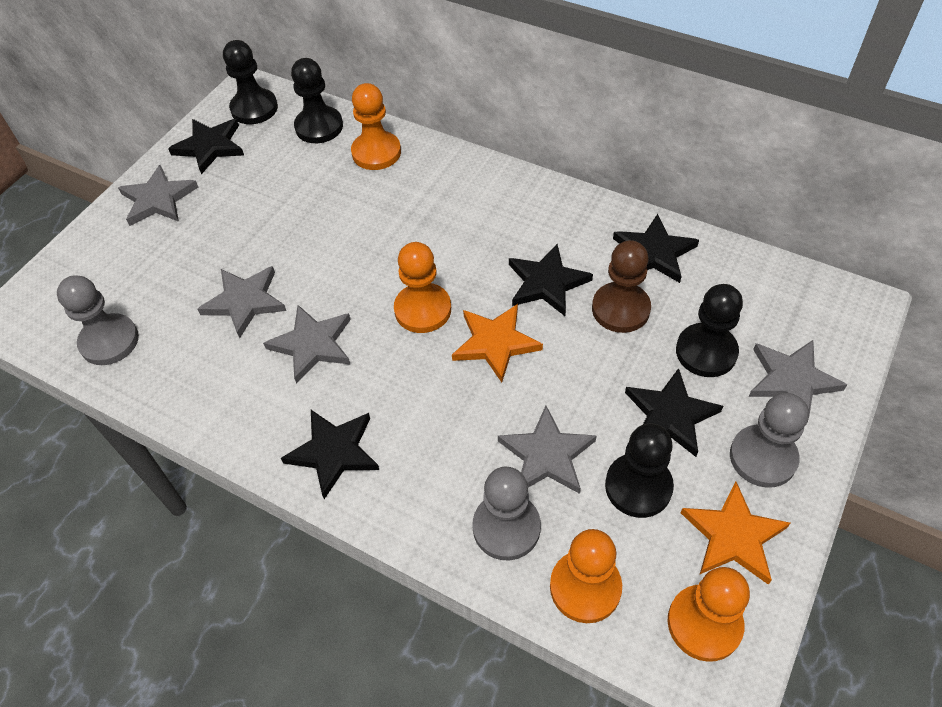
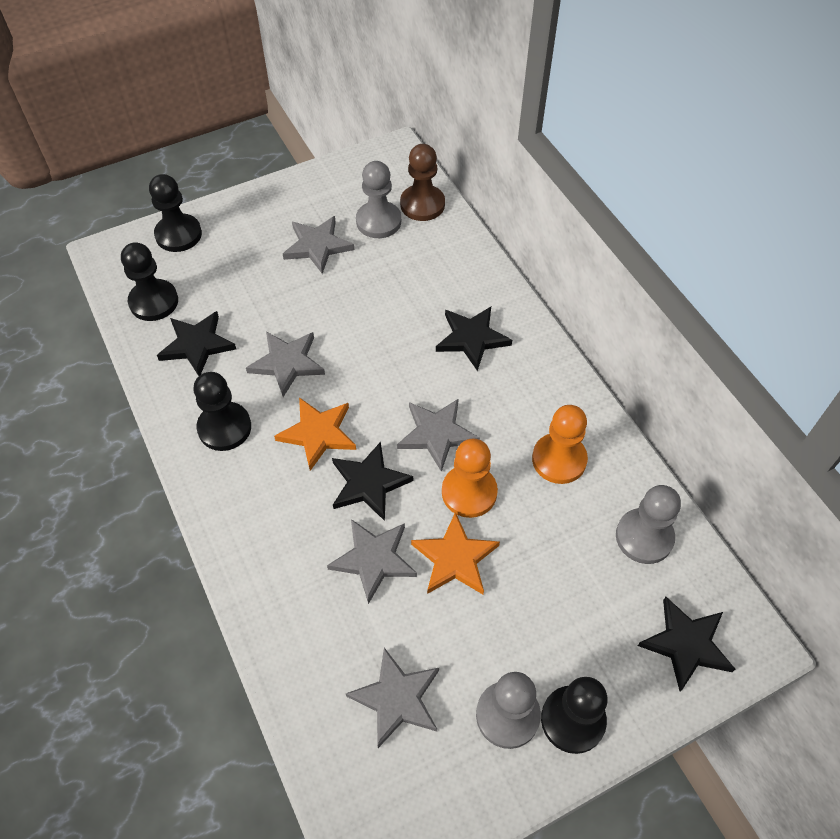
black star: [168,119,244,174] [281,410,379,499] [509,244,593,316] [613,214,699,283] [625,368,723,457] = 5 -> [157,311,236,376] [332,442,413,521] [436,307,512,371] [638,597,735,692] = 4
orange pawn: [351,83,401,170] [394,242,451,333] [550,529,622,623] [667,567,750,662] = 4 -> [442,438,498,518] [532,405,588,484] = 2

